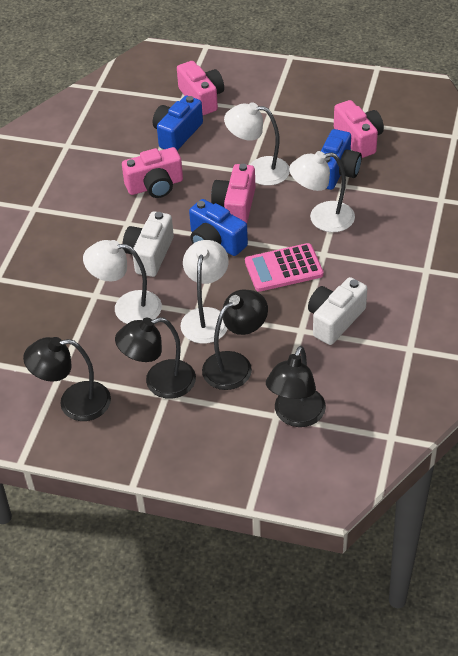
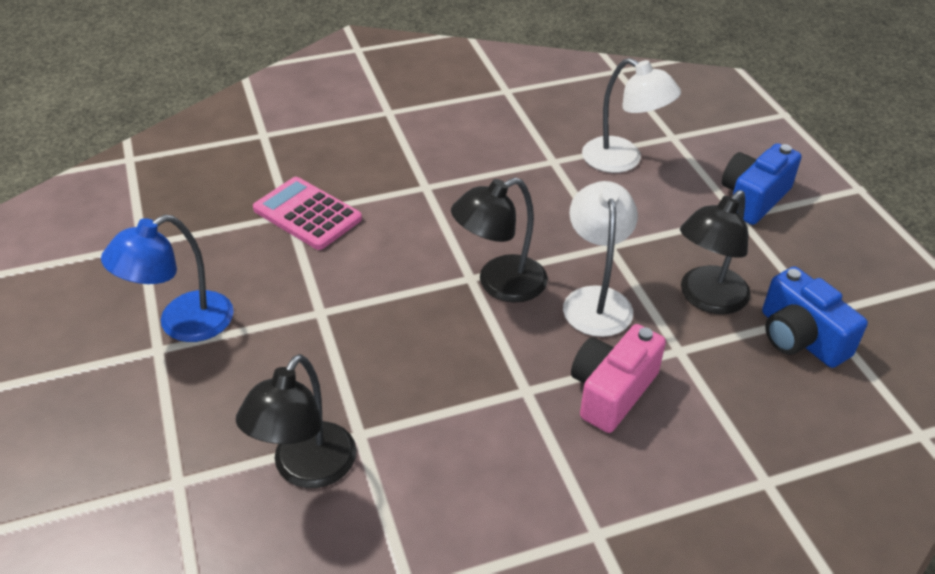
black lamp: [23,337,111,421] [115,317,196,399] [202,289,268,390] [266,346,326,427] = 4 -> [236,354,356,488] [451,178,548,303] [680,190,751,314] = 3
blue camera: [153,95,203,151] [189,199,248,256] [321,129,362,190] = 3 -> [722,143,802,225] [762,266,868,368] = 2
blue lamp: none = 0 -> [101,215,234,342] = 1
pink camera: [122,147,183,198] [177,61,224,115] [211,164,255,223] [334,100,384,158] = 4 -> [571,324,666,433] = 1
white camera: [123,211,174,277] [308,277,367,345] = 2 -> none = 0
white lamp: [83,240,162,324] [181,240,229,344] [224,102,290,186] [289,151,355,232] = 4 -> [563,181,638,337] [582,58,681,173] = 2

